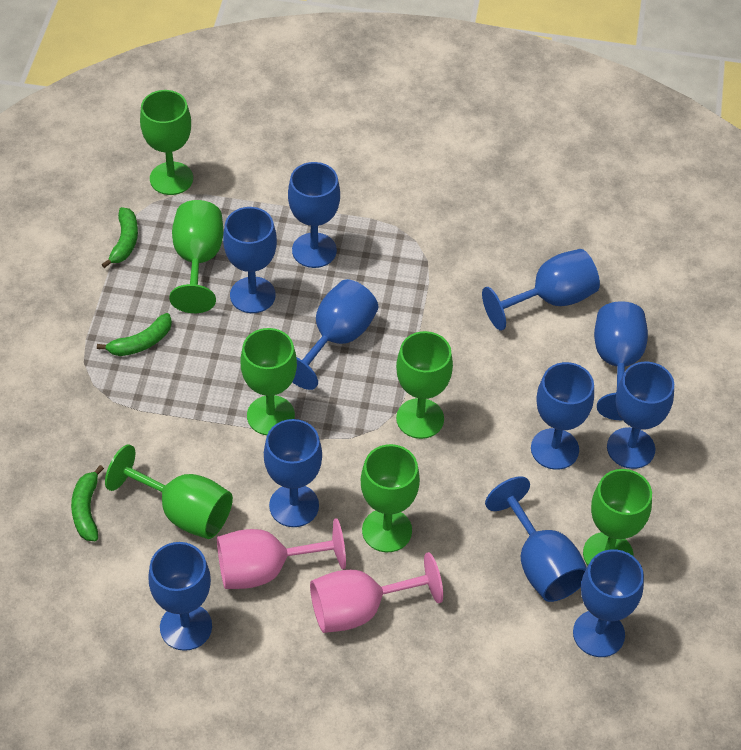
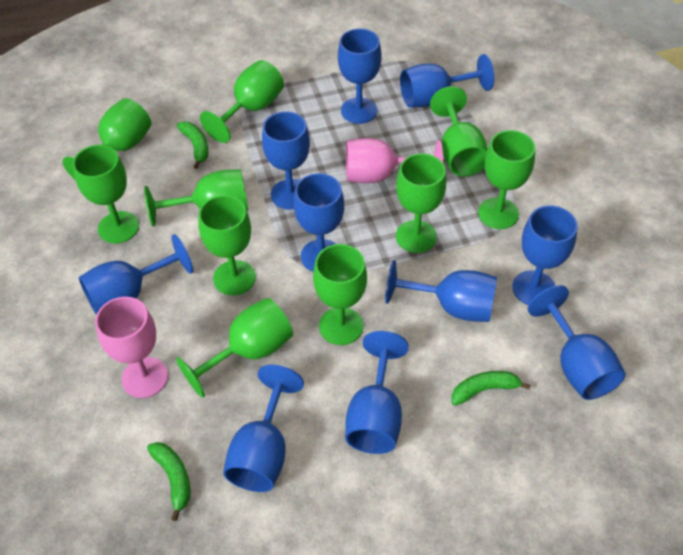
blue goblet: [148,542,212,651] [223,207,277,313] [264,419,322,527] [288,162,340,268] [292,279,378,390] [482,249,600,331] [485,476,587,602] [531,362,594,470] [573,549,644,657] [594,301,648,420] [607,362,674,469] = 11 -> [78,234,193,315] [223,365,304,492] [262,111,310,210] [294,173,344,272] [338,28,382,124] [345,331,409,454] [385,260,497,322] [400,54,494,108] [512,205,578,305] [528,285,626,400] = 10
green goblet: [105,444,233,539] [140,90,193,195] [169,200,223,313] [240,328,297,435] [361,444,420,552] [396,331,453,439] [583,469,652,565] = 7 -> [62,98,151,179] [73,145,139,244] [144,169,248,226] [176,298,293,398] [198,195,256,295] [200,60,284,143] [313,244,367,345] [396,153,446,253] [430,86,487,176] [478,130,535,229] = 10

